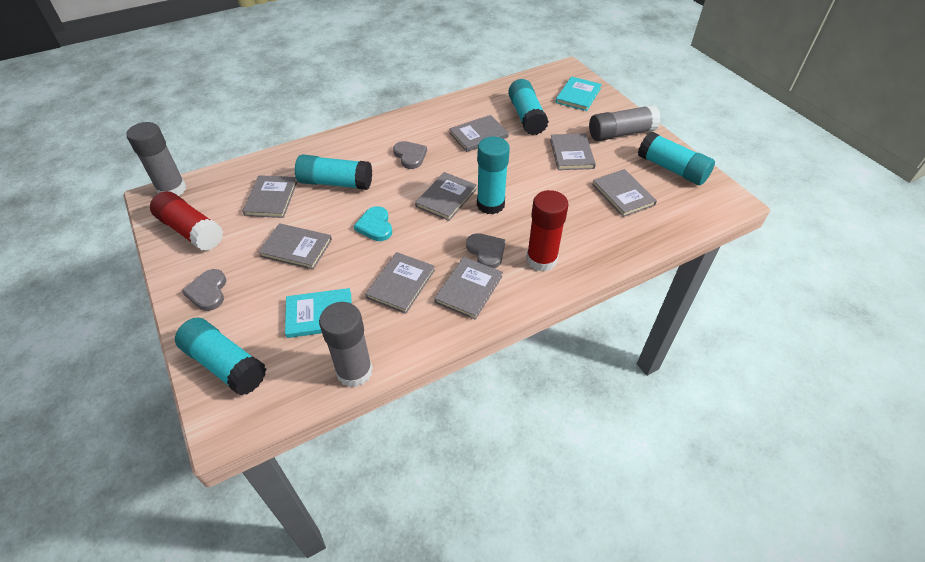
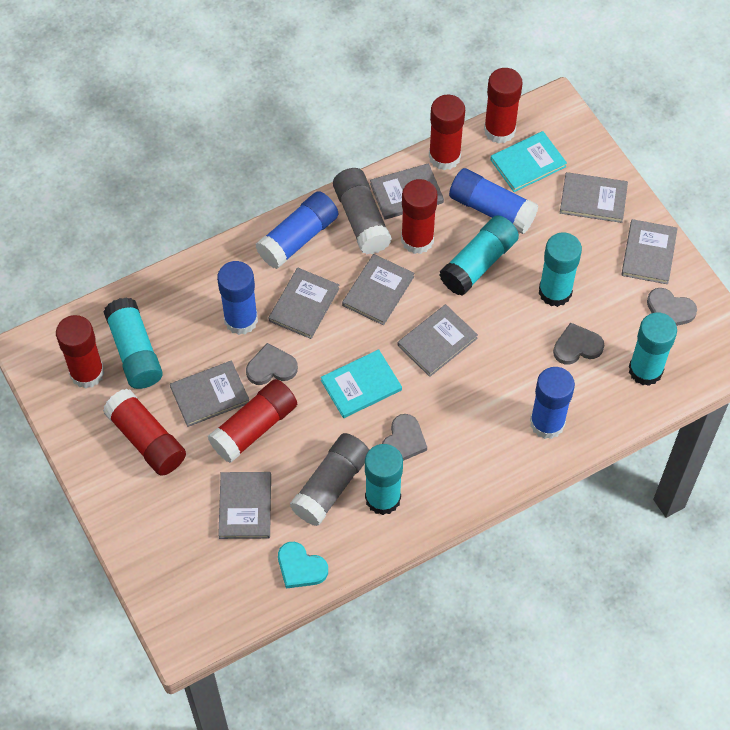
blue glue stick: none = 0 -> [217,261,258,335] [256,191,338,269] [449,168,539,234] [530,367,575,439] = 4
grey glue stick: [127,122,186,196] [319,302,373,387] [589,105,661,141] = 3 -> [290,433,369,526] [333,168,392,254] = 2
grey heart: [182,269,226,311] [393,141,427,169] [466,233,505,269] = 3 -> [246,343,298,385] [382,414,427,461] [553,322,604,365] [647,288,697,326] = 4
red glue stick: [150,191,223,251] [526,190,568,272] = 2 -> [56,315,104,389] [103,389,186,476] [208,379,297,463] [401,179,438,254] [429,95,465,170] [484,68,523,144] = 6

